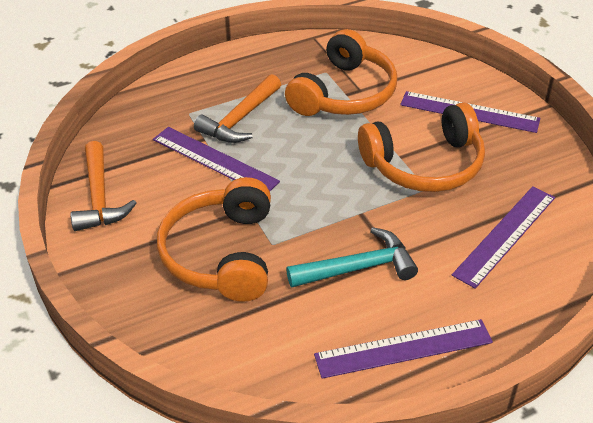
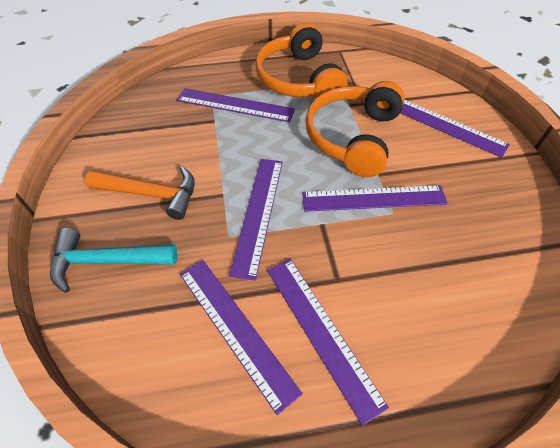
orange hammer: [70,141,136,231] [194,74,281,143] = 2 -> [85,166,195,220] = 1
orange headphones: [157,177,271,302] [285,29,397,116] [358,103,485,192] = 3 -> [255,23,347,98] [305,81,405,177] = 2
purple ruler: [153,127,280,191] [314,319,493,379] [400,91,540,133] [452,186,555,289] = 4 -> [177,88,295,122] [180,260,303,415] [229,159,283,281] [267,259,389,426] [302,185,448,212] [400,100,510,158] = 6

